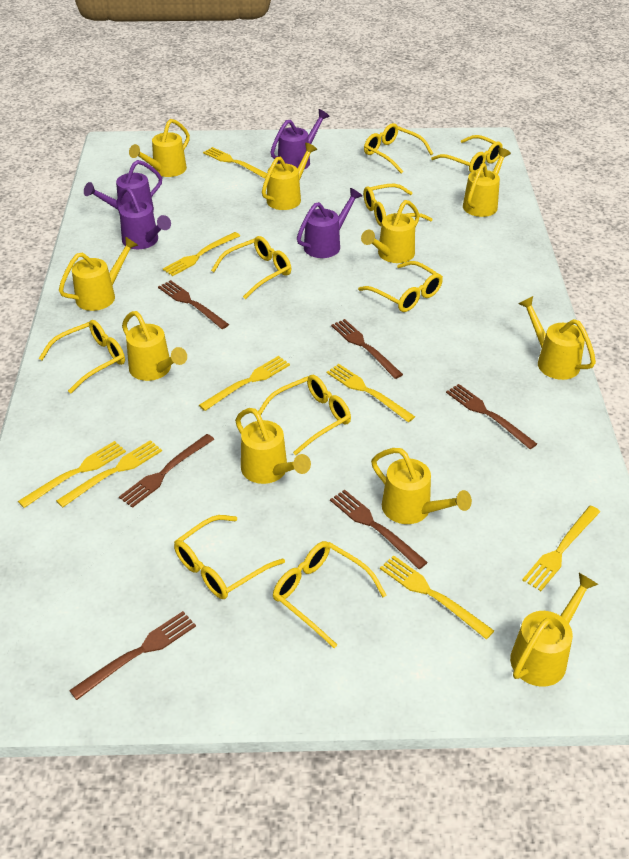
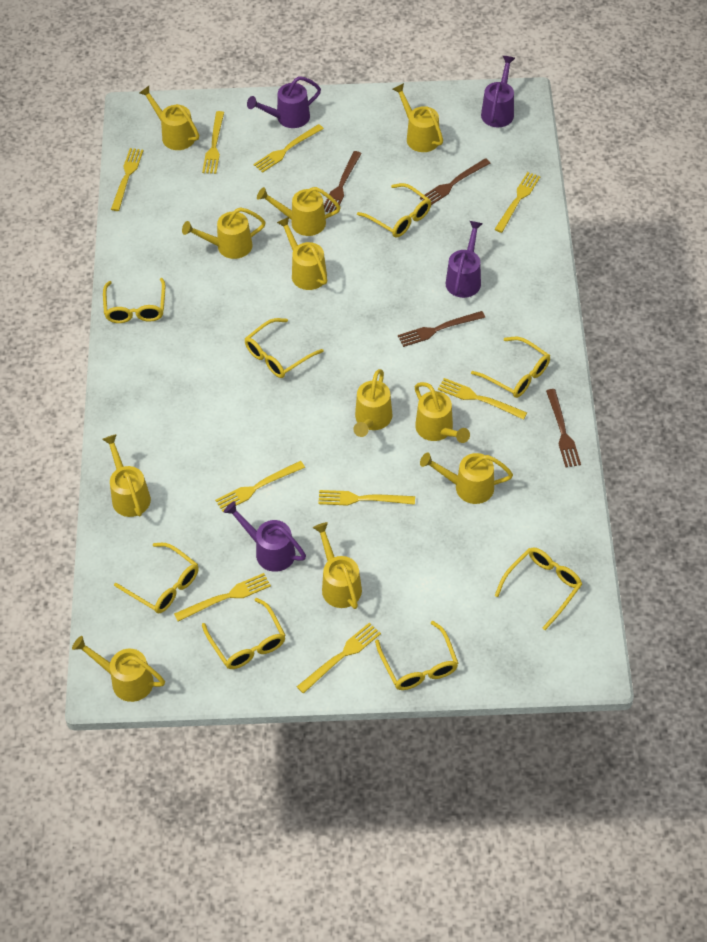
brown fork: [69,611,196,700] [119,434,215,508] [158,280,229,329] [330,490,428,569] [331,319,403,379] [446,384,537,449] = 6 -> [324,151,362,213] [398,311,485,347] [420,158,490,205] [546,389,581,468] = 4
yellow fork: [18,441,126,508] [56,440,162,508] [163,232,240,276] [199,356,290,411] [203,147,267,179] [326,364,415,422] [380,555,494,639] [522,506,600,591] = 8 -> [111,148,144,211] [174,573,271,621] [202,111,224,174] [215,461,305,512] [254,124,324,173] [297,622,381,694] [318,490,415,506] [438,378,527,420] [494,172,540,233] = 9
yellow glasses: [39,320,125,394] [174,515,285,599] [211,236,291,299] [258,375,351,455] [273,541,386,648] [358,261,443,312] [364,123,433,173] [364,184,432,226] [431,135,503,173] = 9 -> [103,278,165,323] [114,543,199,613] [202,598,286,669] [245,318,324,378] [357,183,431,237] [375,621,458,690] [471,337,550,398] [495,547,582,630] = 8
yellow watering can: [59,236,138,311] [122,311,187,381] [129,119,190,177] [235,408,311,484] [262,143,317,210] [361,200,420,263] [371,448,472,524] [463,148,511,217] [510,573,599,687] [518,296,596,380] = 10 -> [72,636,165,702] [102,434,151,517] [139,86,199,150] [182,207,266,259] [257,187,341,236] [277,217,327,290] [313,522,362,609] [354,369,392,437] [393,83,443,152] [415,382,470,443] [420,453,513,504] = 11

